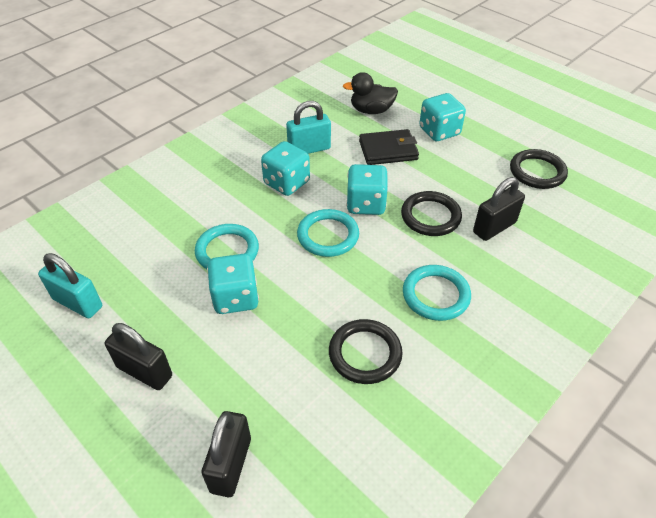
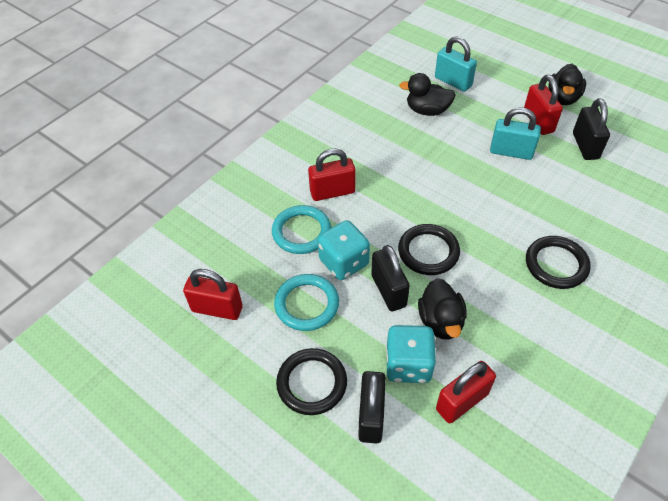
black duck: [343,72,398,114] = 1 -> [399,73,456,116] [418,278,467,340] [548,64,586,105] = 3
black wallet: [359,129,419,165] = 1 -> none = 0
red padlock: none = 0 -> [183,269,243,320] [308,148,355,201] [436,361,496,423] [524,75,563,135] = 4
turquoise dice: [207,254,259,314] [261,141,310,196] [346,164,388,215] [419,93,466,141] = 4 -> [318,220,370,280] [386,325,436,383] = 2
turquoise ring: [195,224,259,269] [297,209,359,257] [403,265,471,321] = 3 -> [272,205,331,254] [274,274,339,331] = 2

